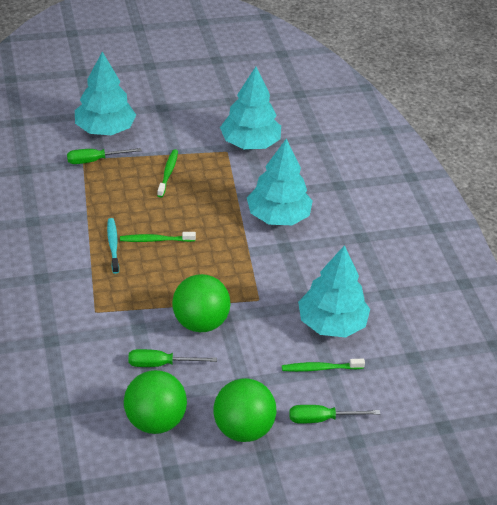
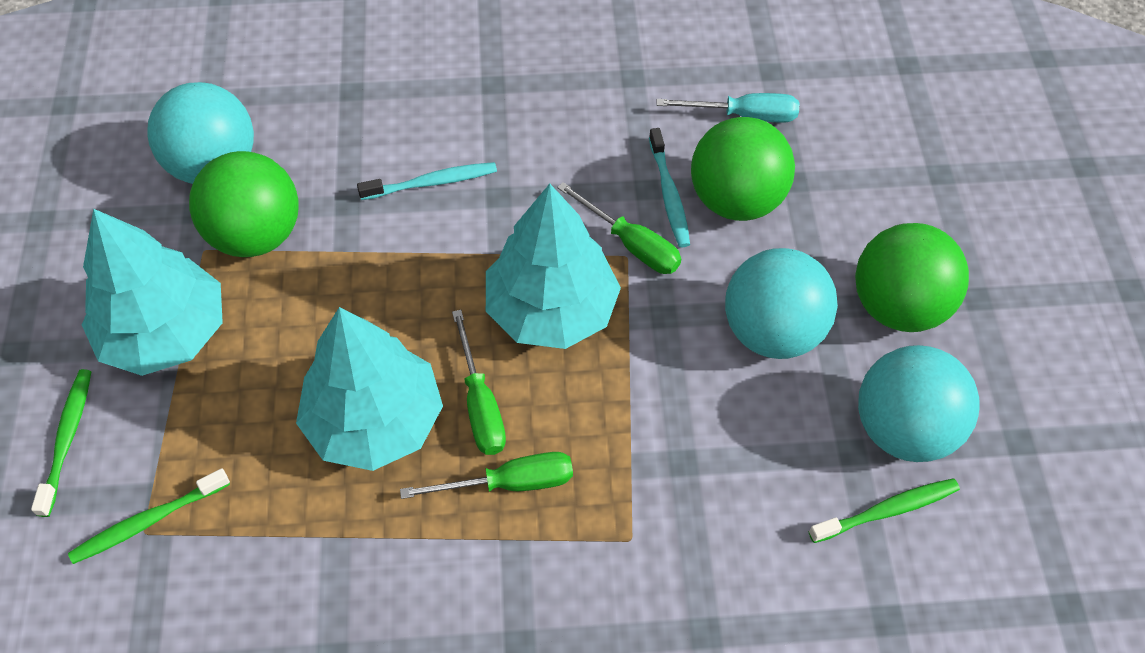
turquoise ball: none = 0 -> [147,82,254,184] [725,248,838,359] [858,345,980,462] = 3
turquoise screwdriver: none = 0 -> [657,93,799,122] = 1
turquoise toothbrush: [107,218,119,274] = 1 -> [357,162,497,200] [649,128,690,247] = 2
turquoise tree: [75,52,136,135] [220,67,281,149] [247,139,313,225] [298,245,370,337] = 4 -> [82,209,223,376] [296,307,443,471] [486,184,621,349] = 3

